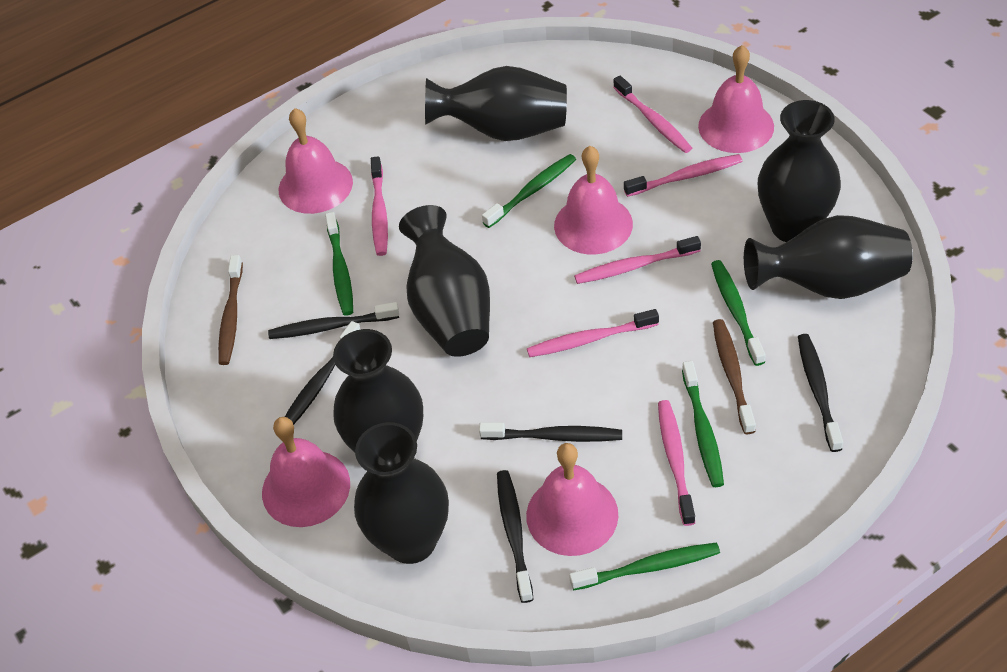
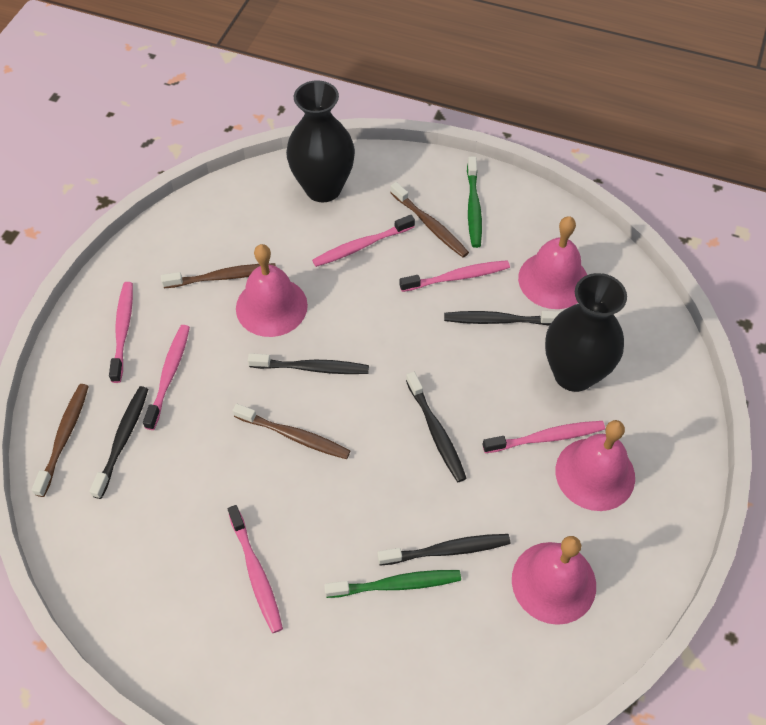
black vase: [333,329,423,452] [354,422,449,564] [399,205,490,357] [425,66,567,141] [744,215,913,299] [758,100,841,242] = 6 -> [286,80,355,202] [545,273,627,392] = 2
brown toothbrush: [218,255,243,365] [713,319,756,434] = 2 -> [32,384,89,497] [161,263,276,288] [232,404,350,459] [390,182,469,258] = 4
green toothbrush: [325,212,353,316] [482,154,576,228] [569,542,720,590] [682,361,724,487] [711,260,766,366] = 5 -> [324,570,461,598] [467,157,482,248] = 2
pink bell: [262,417,350,527] [279,108,353,214] [526,443,618,556] [554,146,633,254] [698,45,774,153] = 5 -> [236,244,308,337] [512,536,596,625] [518,216,587,309] [556,420,635,511] = 4

